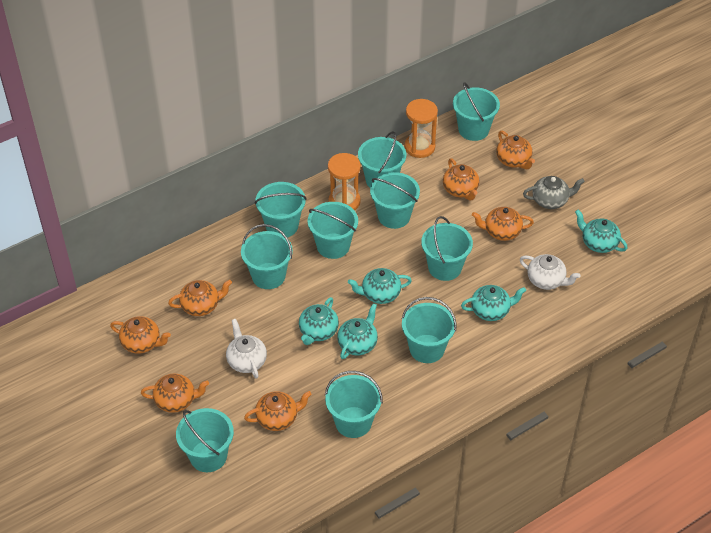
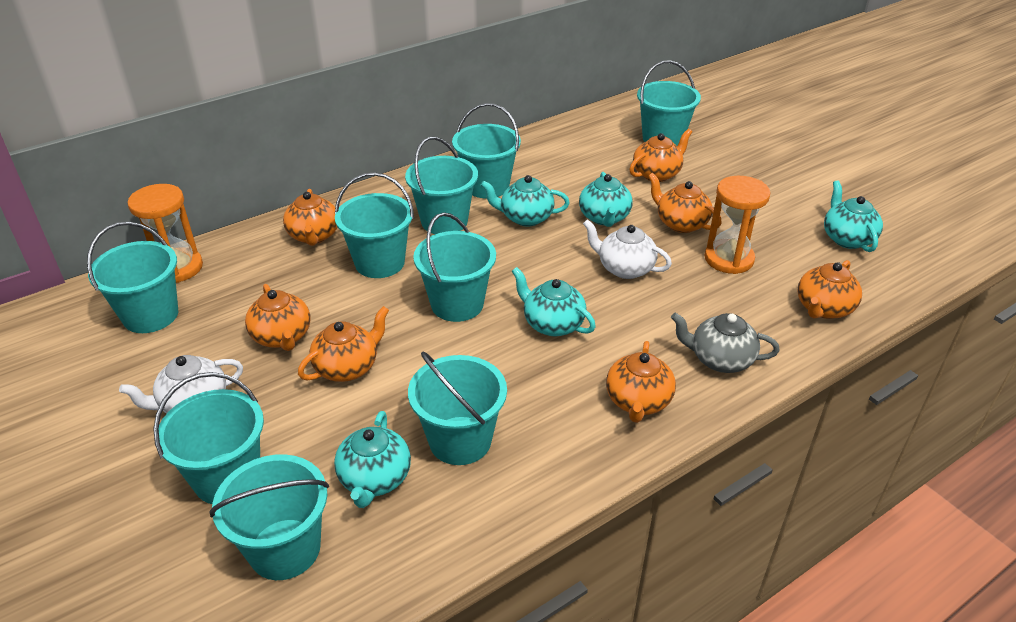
turquoise bucket: [176,408,234,472] [241,224,293,289] [255,182,306,238] [308,202,358,259] [325,371,383,438] [358,131,406,188] [370,172,420,229] [402,297,457,363] [421,216,473,281] [453,82,500,141] = 10 -> [87,222,178,333] [153,372,264,504] [209,454,329,580] [335,172,414,278] [405,136,478,234] [408,351,507,465] [413,212,496,322] [452,103,521,198] [637,60,701,146] = 9

